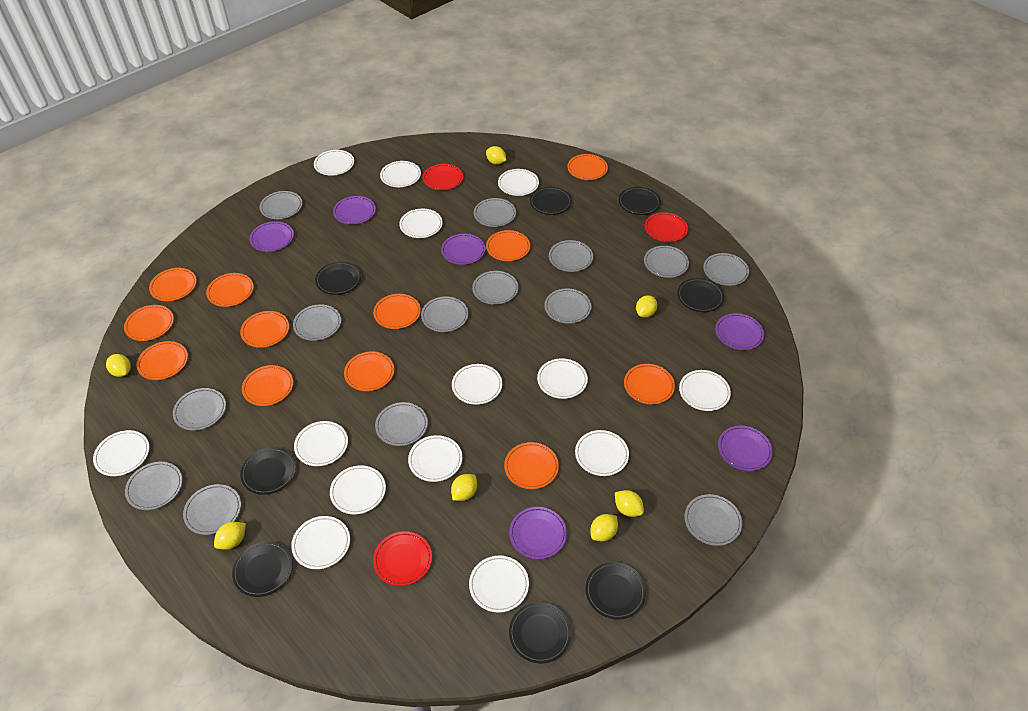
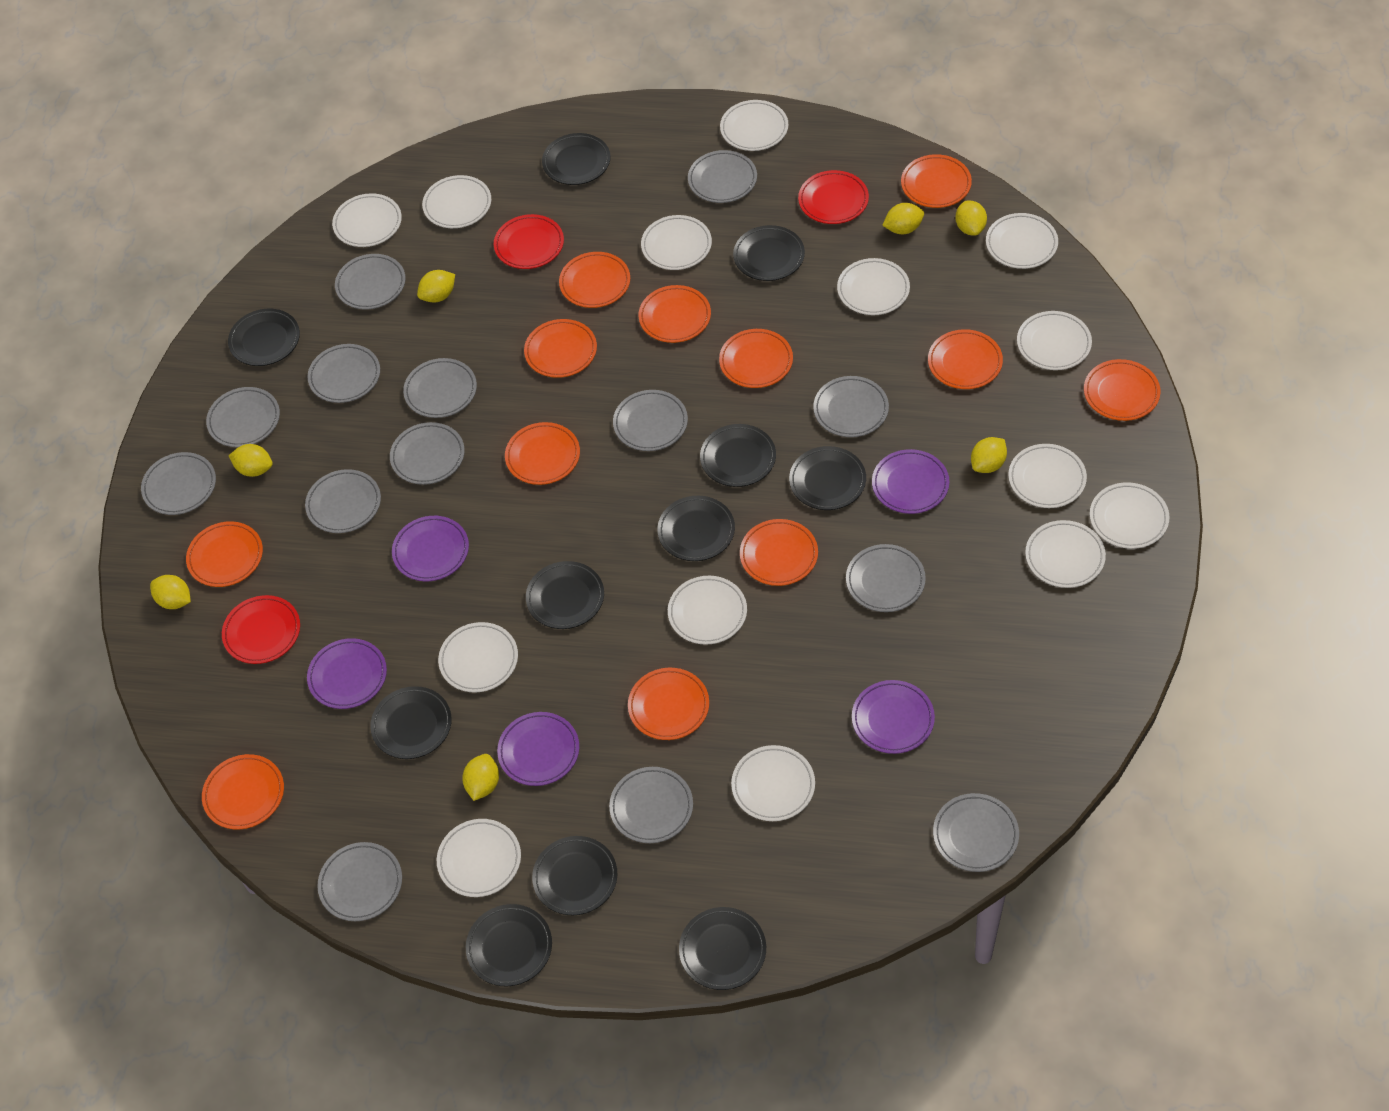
black plate: [232,541,293,597] [240,447,296,495] [315,262,361,295] [509,602,571,663] [530,187,572,215] [586,562,646,620] [619,187,661,215] [677,278,724,312] = 8 -> [228,309,300,366] [370,686,452,759] [466,904,552,986] [526,561,604,629] [532,836,617,915] [542,133,610,185] [657,496,735,561] [679,907,766,990] [700,424,776,487] [733,225,805,281] [789,446,866,510] = 11
purple plate: [249,221,294,252] [333,196,376,225] [441,234,486,265] [509,507,567,559] [715,313,764,350] [718,426,773,471] = 6 -> [307,638,387,709] [392,516,469,581] [497,712,579,786] [852,680,935,754] [872,449,949,514] = 5

